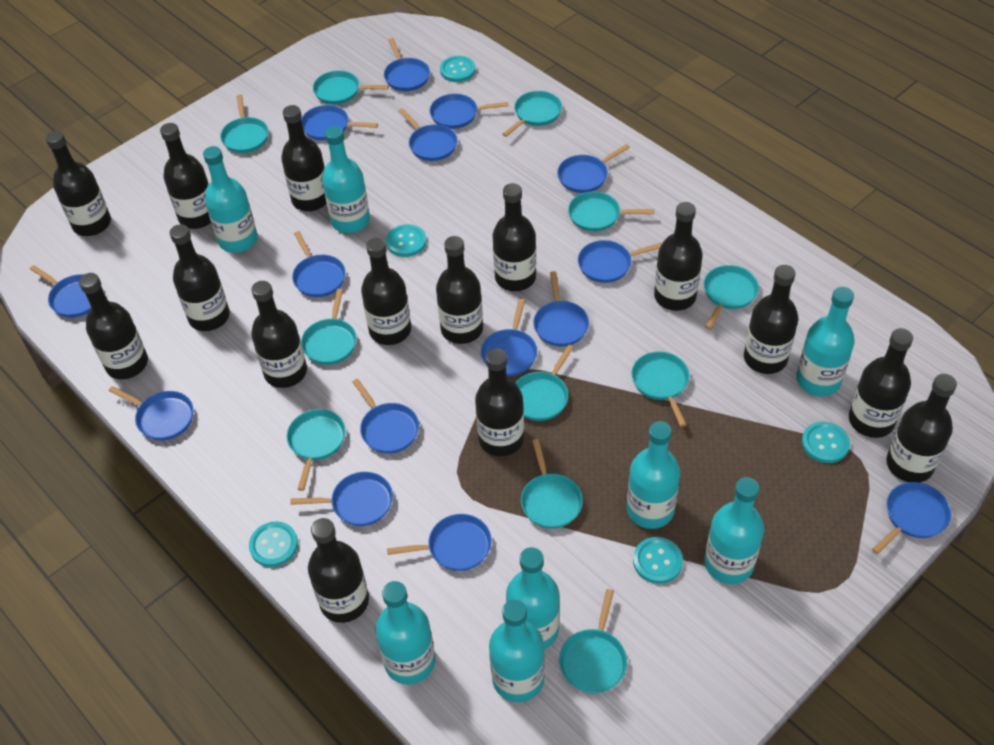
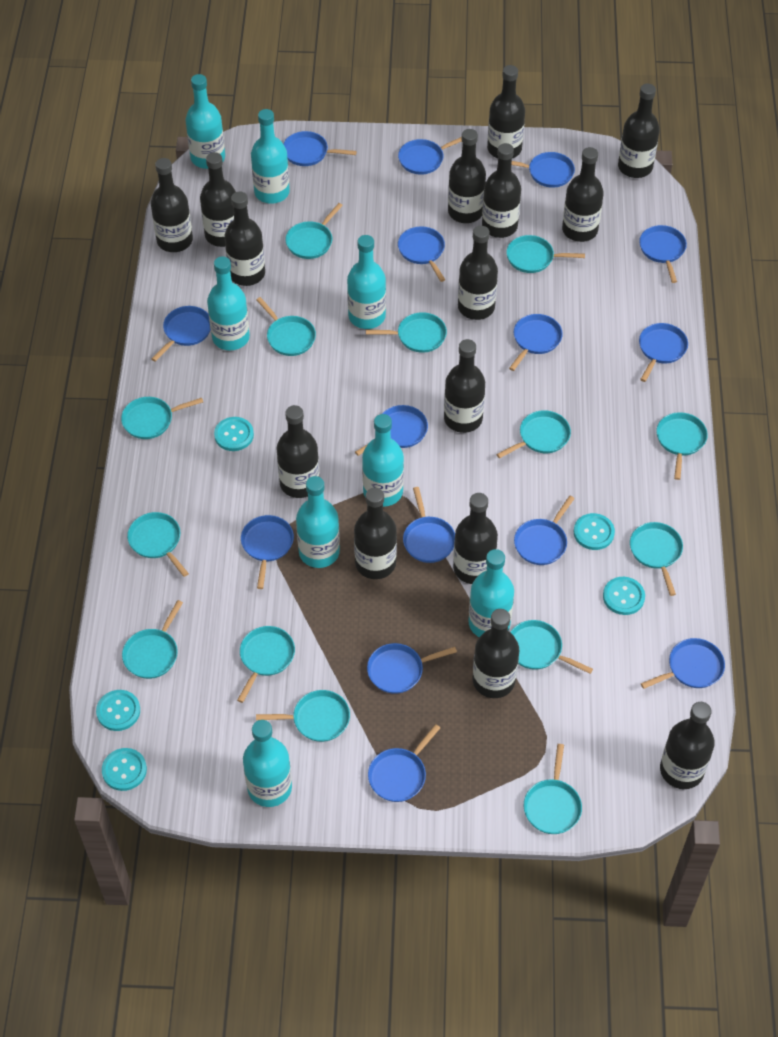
turquoise pan: [220,94,268,153] [287,409,346,491] [301,288,357,365] [313,70,389,104] [502,91,562,137] [515,345,574,421] [521,439,583,529] [559,589,627,694] [568,191,654,231] [631,352,690,427] [704,265,759,329] = 11 -> [121,397,203,439] [122,600,183,679] [127,512,189,577] [237,626,295,703] [256,297,316,356] [256,690,350,742] [285,203,343,259] [366,312,447,353] [496,410,571,458] [506,235,585,273] [510,620,593,674] [524,744,582,834] [630,522,683,596] [656,412,708,480] = 14

